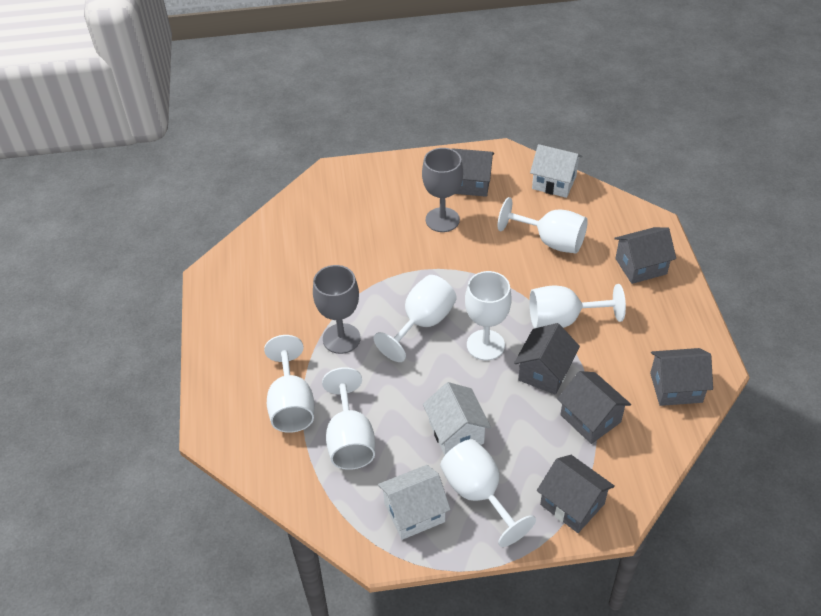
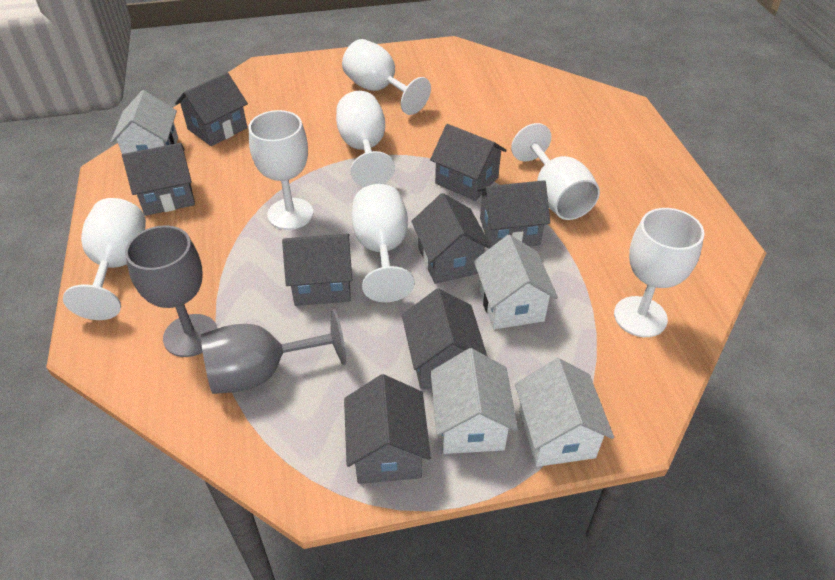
grey house: [451,148,494,197] [514,323,580,395] [537,455,615,533] [557,371,631,444] [614,227,676,284] [650,348,713,406] = 6 -> [122,143,195,216] [175,72,248,146] [282,234,352,306] [344,374,431,484] [402,288,488,390] [411,193,492,284] [430,124,507,201] [478,180,550,246] = 8
white house: [378,465,451,540] [423,382,491,456] [530,144,582,198] = 3 -> [111,90,178,154] [431,348,518,454] [474,235,558,329] [515,358,614,467] = 4

